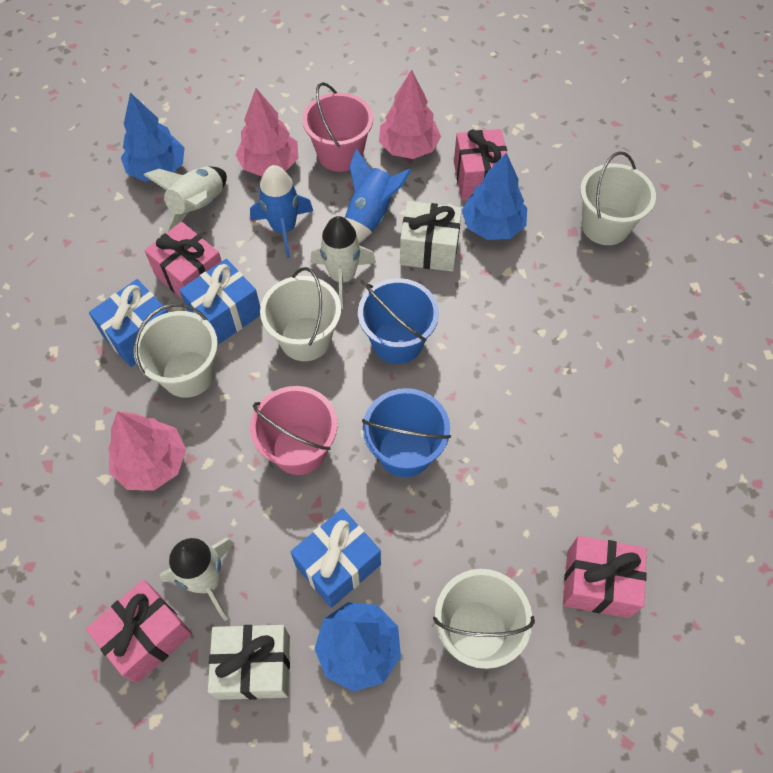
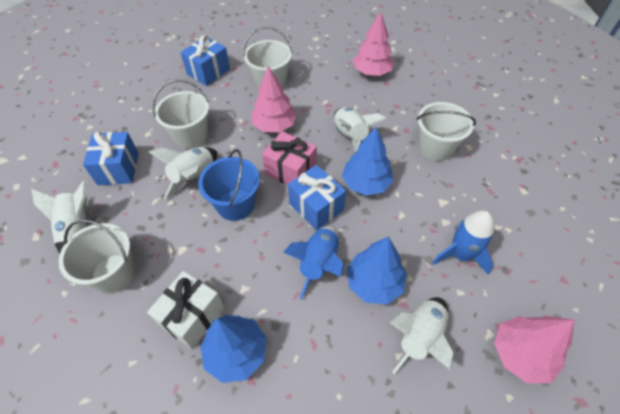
blue bucket: [358,278,439,364] [362,388,451,477] = 2 -> [198,149,260,221] = 1
pink bucket: [250,386,338,475] [302,82,373,172] = 2 -> none = 0
pink gift: [86,580,192,683] [144,222,222,300] [454,129,508,201] [563,536,647,618] = 4 -> [262,131,317,185] = 1
white gift: [208,625,290,700] [400,201,462,272] = 2 -> [147,271,225,349] = 1
white rocket: [143,166,227,233] [160,538,235,621] [310,216,376,309] = 3 -> [31,180,88,254] [149,147,217,199] [334,107,386,152] [389,297,453,374] = 4

